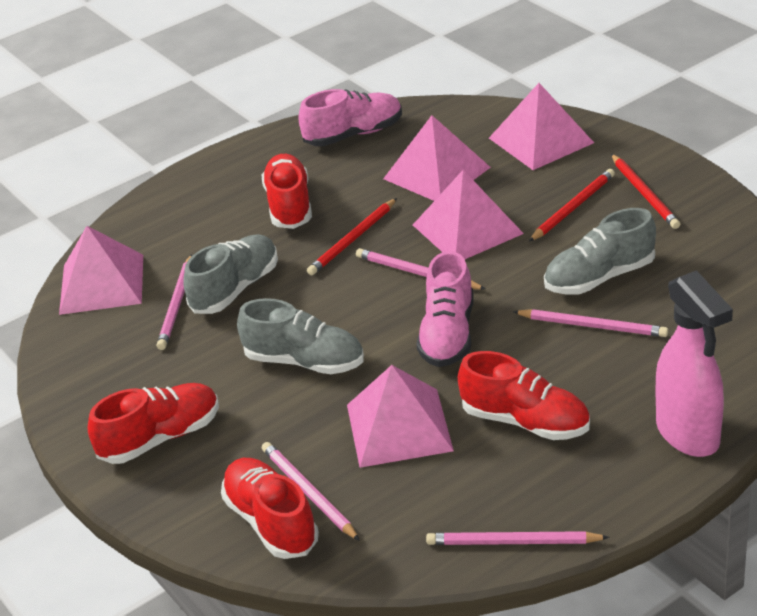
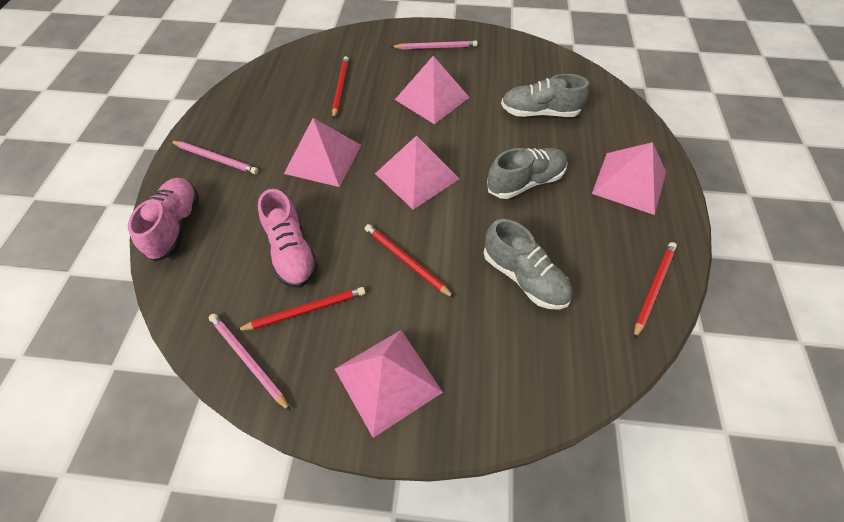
pink pencil: [157,254,192,350] [262,442,360,541] [356,248,486,290] [426,531,610,545] [513,309,668,337] = 5 -> [171,141,258,174] [209,314,291,412] [392,41,477,50] = 3
pink spray bottle: [656,270,733,457] = 1 -> none = 0
red pencil: [307,198,397,275] [529,169,615,242] [611,154,680,229] = 3 -> [236,287,365,331] [332,56,349,119] [365,224,454,298] [634,242,677,339] = 4
red shoe: [88,383,219,464] [221,458,319,559] [261,154,312,229] [458,351,590,440] = 4 -> none = 0

